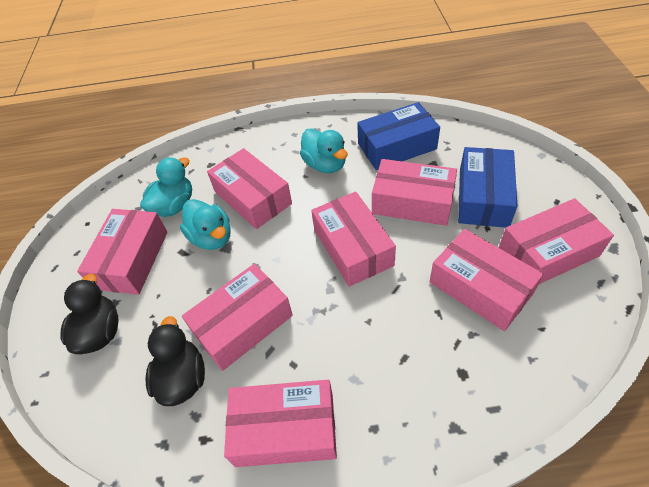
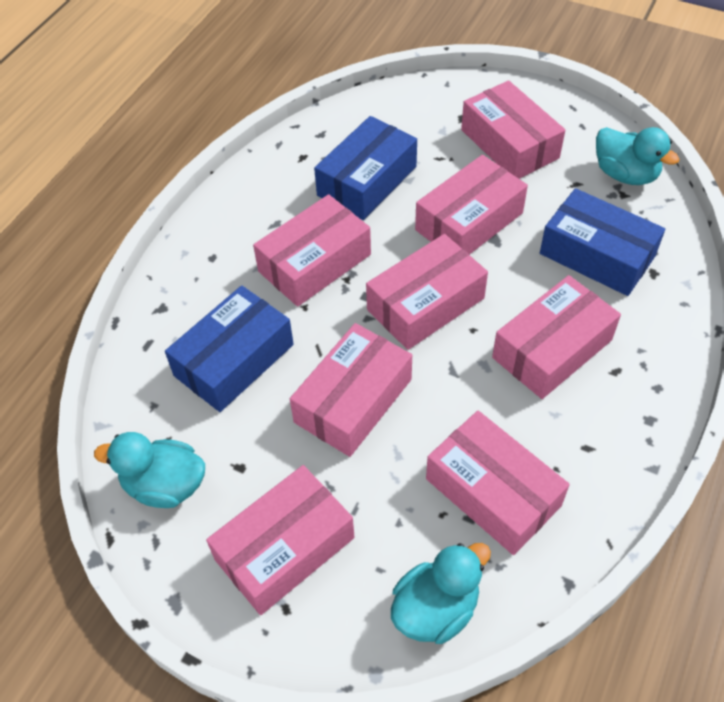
black duck: [60,274,118,354] [146,316,205,406] = 2 -> none = 0
blue box: [357,102,440,170] [458,147,518,228] = 2 -> [165,285,294,412] [314,116,417,220] [540,188,665,296] = 3

